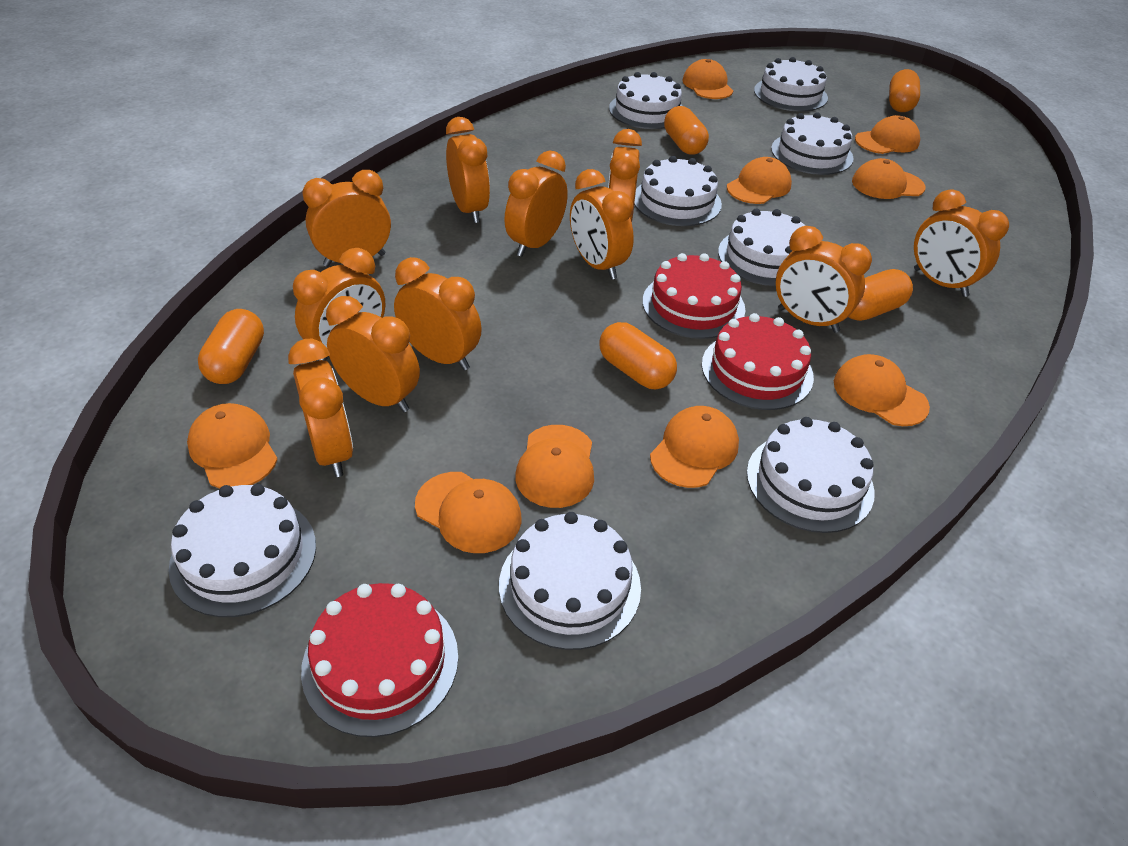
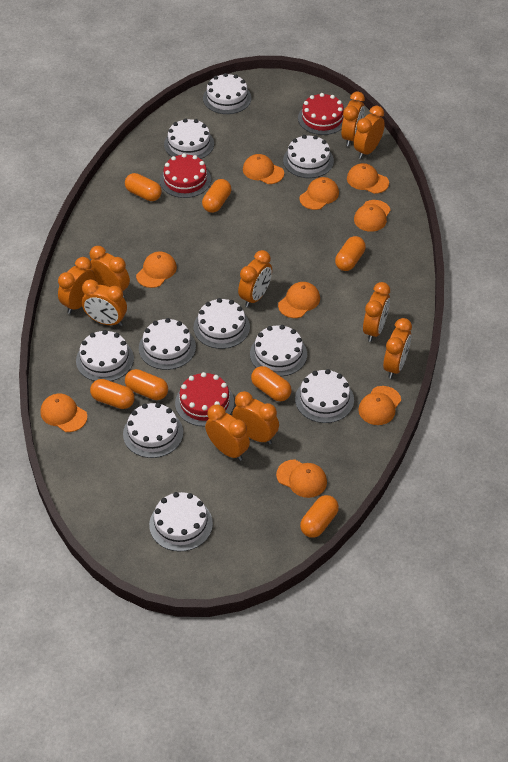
orange capsule: [198,309,264,384] [600,322,677,390] [664,106,709,155] [849,269,913,321] [889,69,920,112] = 5 -> [90,379,135,409] [125,173,162,201] [125,369,168,400] [202,179,231,213] [251,366,292,401] [300,495,339,538] [335,236,366,271] = 7
orange clock: [288,339,353,477] [293,248,385,361] [302,170,391,267] [326,296,420,412] [394,257,482,370] [446,117,490,223] [505,150,568,257] [570,169,634,280] [608,129,642,222] [776,226,872,333] [914,189,1009,297] = 11 -> [58,257,96,314] [82,279,127,326] [89,246,130,298] [205,405,250,461] [232,391,279,444] [238,250,272,307] [341,92,365,146] [354,106,385,159] [363,282,390,342] [383,318,412,379] = 10
white cake: [168,484,316,617] [499,512,641,650] [609,72,682,129] [634,156,722,226] [718,209,806,286] [747,417,875,533] [754,57,828,112] [771,112,854,175] = 8 -> [76,330,134,381] [123,403,183,458] [139,318,196,370] [149,492,213,552] [164,118,214,159] [194,298,250,349] [203,73,251,114] [250,325,307,376] [283,135,334,178] [295,369,354,423] = 10

